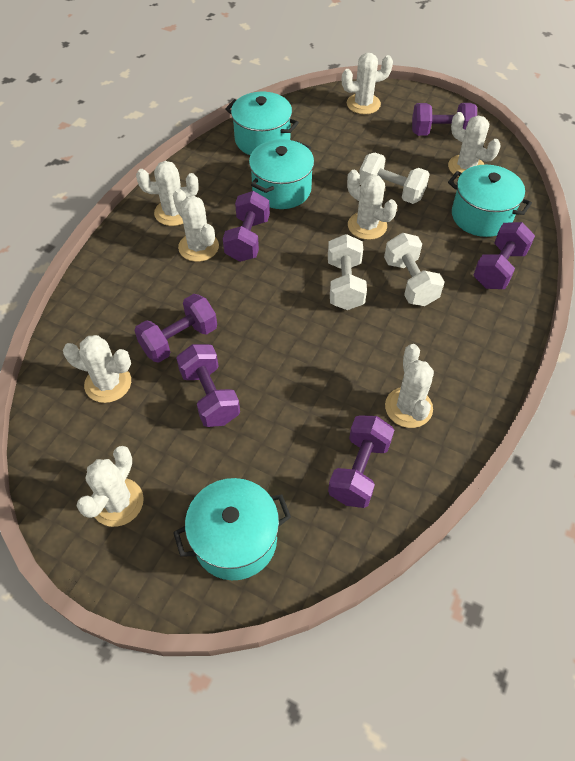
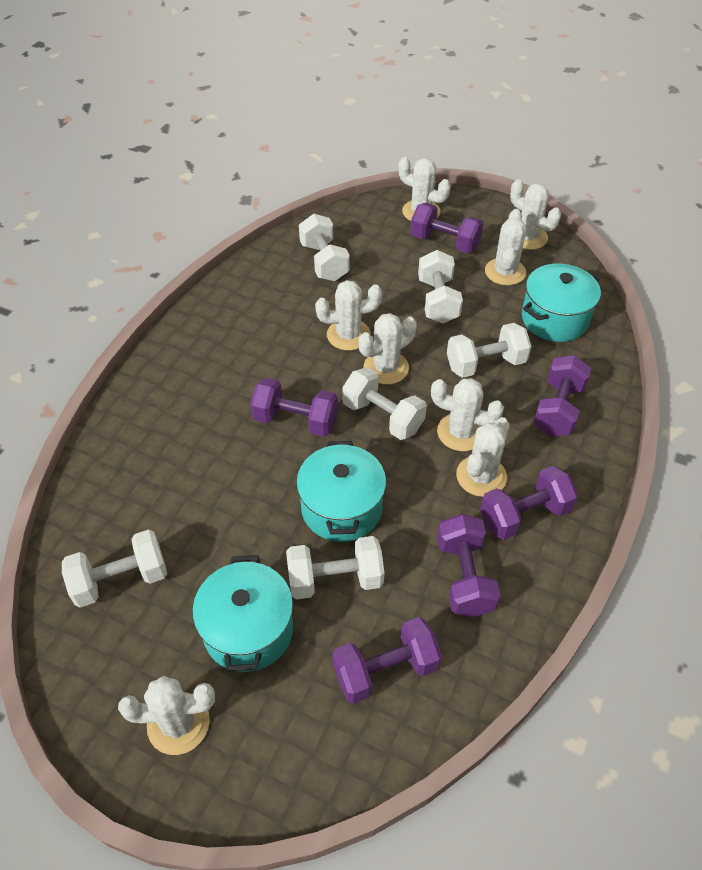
turquoise pot: [173,478,291,580] [226,92,299,155] [249,139,314,209] [448,165,532,237] = 4 -> [192,555,293,672] [296,441,386,542] [522,264,601,342] = 3
white dumbbell: [328,234,367,310] [359,153,430,204] [384,233,444,306] = 3 -> [62,530,167,608] [286,536,384,599] [299,214,350,281] [342,367,427,440] [418,250,463,323] [447,323,531,378] = 6

